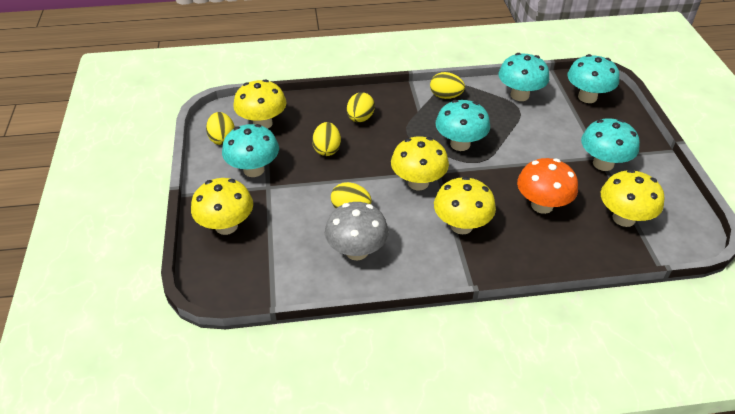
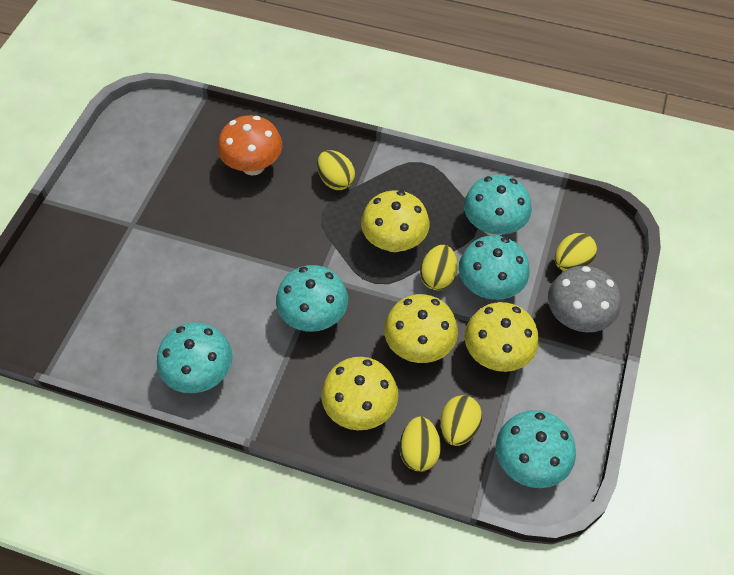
yellow mushroom: [191,178,253,235] [233,79,287,129] [391,136,449,190] [434,177,496,234] [601,169,664,227] = 5 -> [321,357,398,430] [361,190,430,252] [384,294,458,363] [465,302,539,372] = 4

